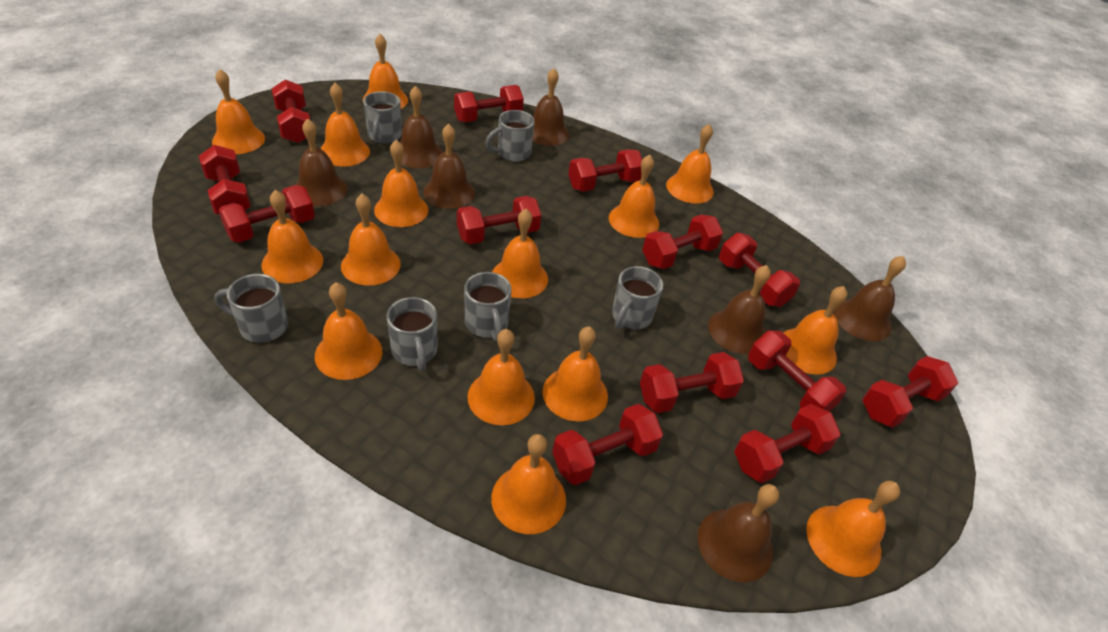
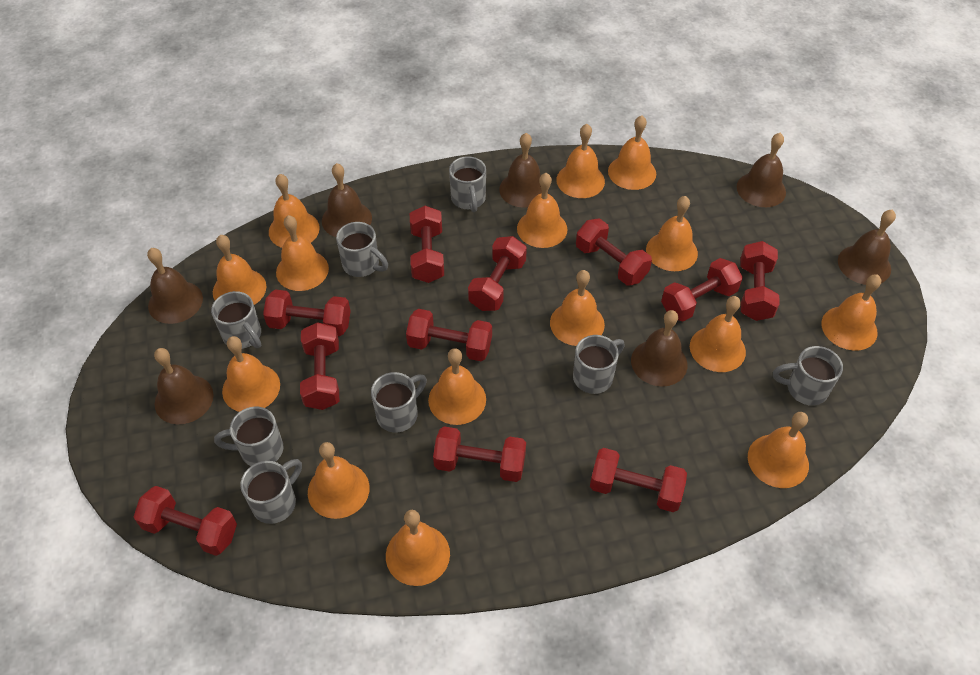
grey mug: [214,274,288,343] [363,91,402,144] [387,297,437,371] [464,272,512,342] [485,110,535,162] [612,266,663,329] = 6 -> [211,291,261,349] [214,407,284,466] [240,459,302,524] [336,222,388,277] [371,372,427,432] [449,156,486,212] [573,335,625,394] [773,346,843,405] = 8
red dumbbell: [199,145,251,215] [219,185,315,243] [272,79,310,143] [454,85,524,122] [457,196,541,244] [552,404,663,485] [568,149,642,192] [640,352,744,413] [642,214,723,269] [719,233,800,307] [734,404,840,483] [748,331,846,412] [862,356,958,428] = 13 -> [134,486,237,556] [263,290,350,336] [300,322,339,410] [406,309,492,361] [410,206,444,283] [433,426,526,482] [468,236,527,311] [576,218,652,286] [590,448,687,512] [661,258,743,322] [740,241,780,321] = 11

